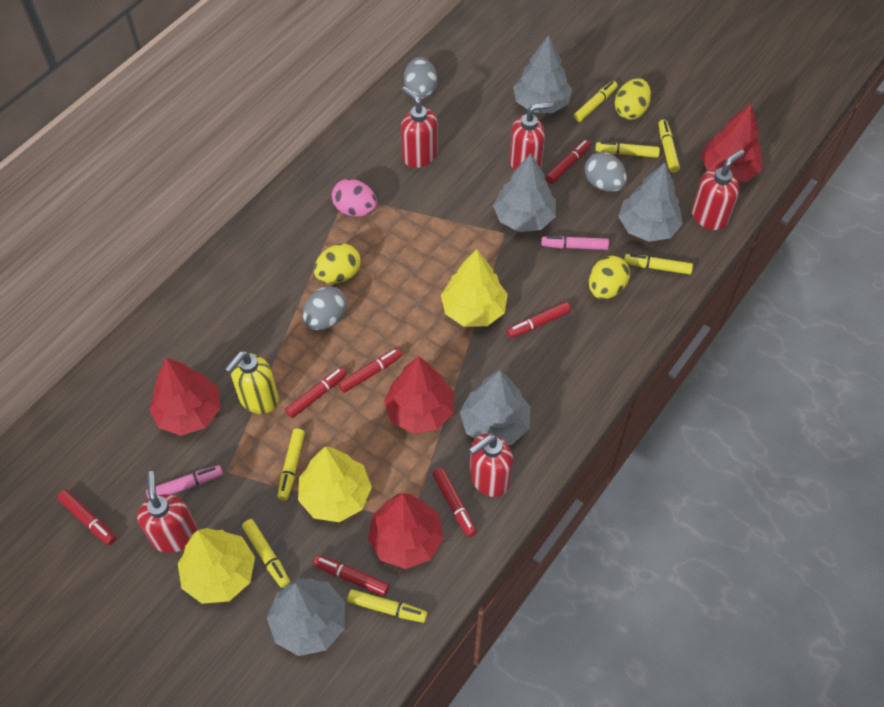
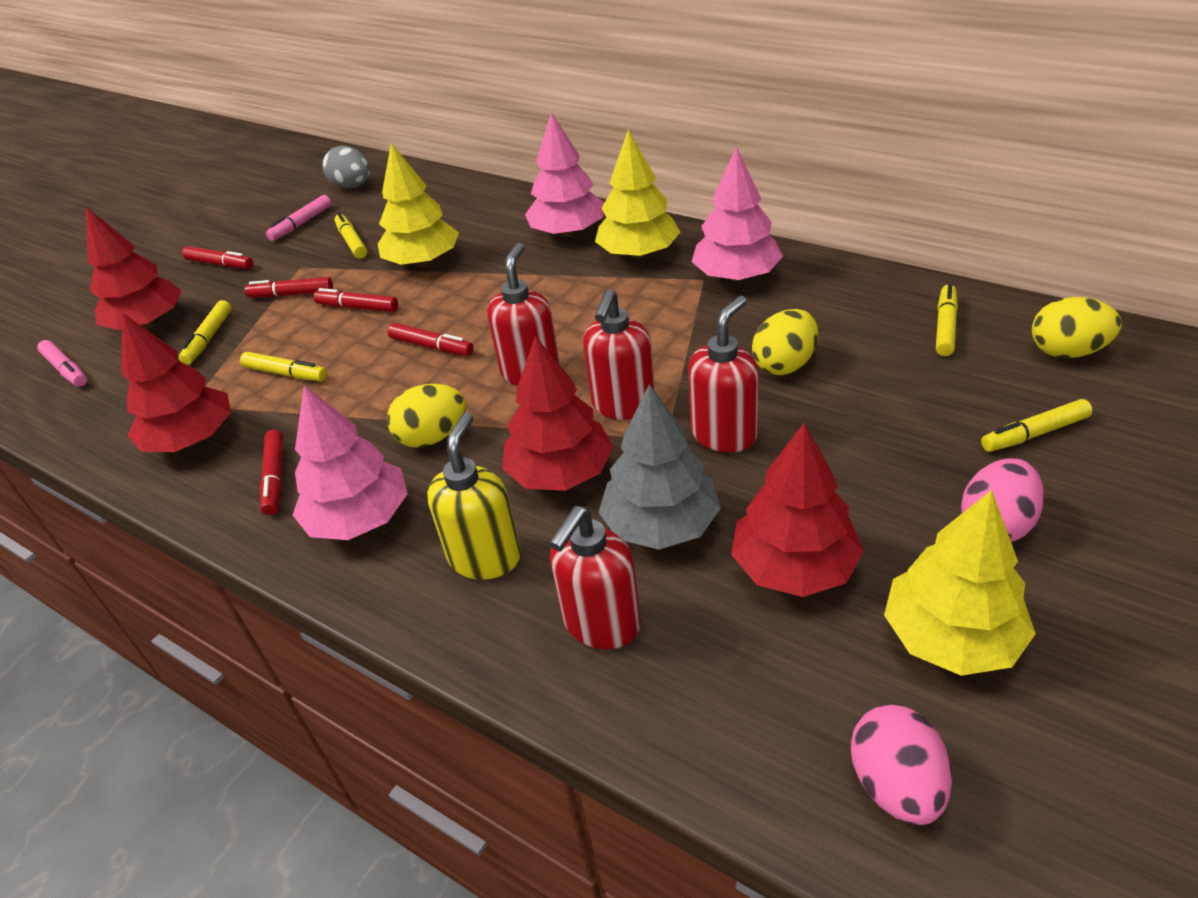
grey egg: [303,286,347,330] [404,57,438,99] [585,152,627,192] = 3 -> [322,146,370,189] = 1
grey tree: [267,578,345,656] [460,370,531,445] [493,153,556,232] [513,35,572,113] [618,163,683,242] = 5 -> [598,384,721,550] = 1
pink egg: [332,179,377,217] = 1 -> [851,705,952,825] [961,458,1044,542] = 2
pink tree: none = 0 -> [293,385,408,540] [525,112,604,237] [691,147,783,282] = 3
red marker: [57,490,116,545] [285,367,347,418] [313,555,389,596] [338,348,402,393] [433,468,477,537] [506,302,571,338] [545,140,591,184] = 7 -> [182,246,253,269] [244,277,333,297] [260,430,284,515] [313,288,398,312] [388,323,474,356] = 5
red soap dispenser: [137,471,198,553] [401,87,438,168] [469,433,513,497] [510,102,553,171] [692,149,745,230] = 5 -> [487,243,560,386] [549,506,641,649] [583,289,655,420] [688,296,759,453] = 4
yellow marker: [242,519,290,588] [277,429,305,500] [347,589,427,623] [574,81,618,122] [595,142,660,158] [624,254,693,274] [659,119,680,173] = 7 -> [179,300,232,365] [240,352,327,381] [334,213,367,259] [936,284,958,356] [981,399,1092,452] = 5

